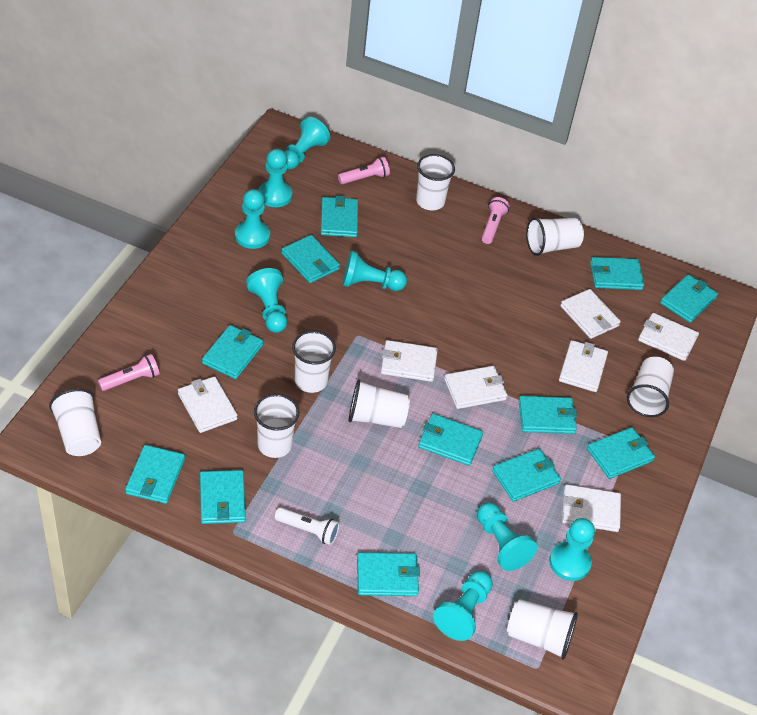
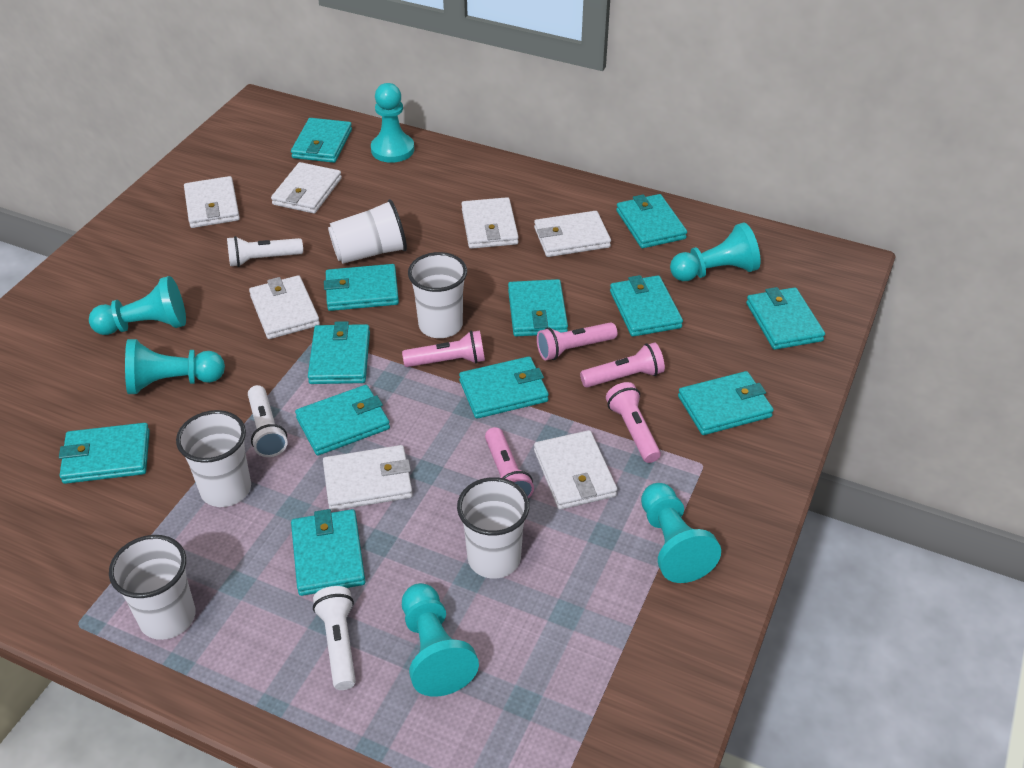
pink flashlight: [98,354,160,391] [338,157,390,184] [482,197,510,244] = 3 -> [402,331,485,367] [485,427,534,499] [537,322,617,361] [580,343,665,388] [606,382,661,463] = 5
turquoise pawn: [235,189,270,249] [246,268,287,333] [258,149,292,207] [284,117,330,169] [343,251,407,291] [433,571,493,641] [477,502,537,571] [549,518,595,581] = 8 -> [89,276,186,335] [125,339,225,394] [371,83,414,163] [402,583,479,697] [641,483,721,583] [670,223,761,281] = 6
white cup: [49,388,101,456] [254,394,299,458] [292,331,336,393] [349,380,410,428] [416,154,455,210] [507,599,578,660] [526,217,584,256] [627,357,674,417] = 8 -> [109,535,195,640] [176,410,251,507] [328,199,407,264] [408,252,467,338] [457,477,529,579] = 5
white flashlight: [275,507,339,545] = 1 -> [227,236,303,267] [248,385,288,457] [313,586,356,690] = 3

